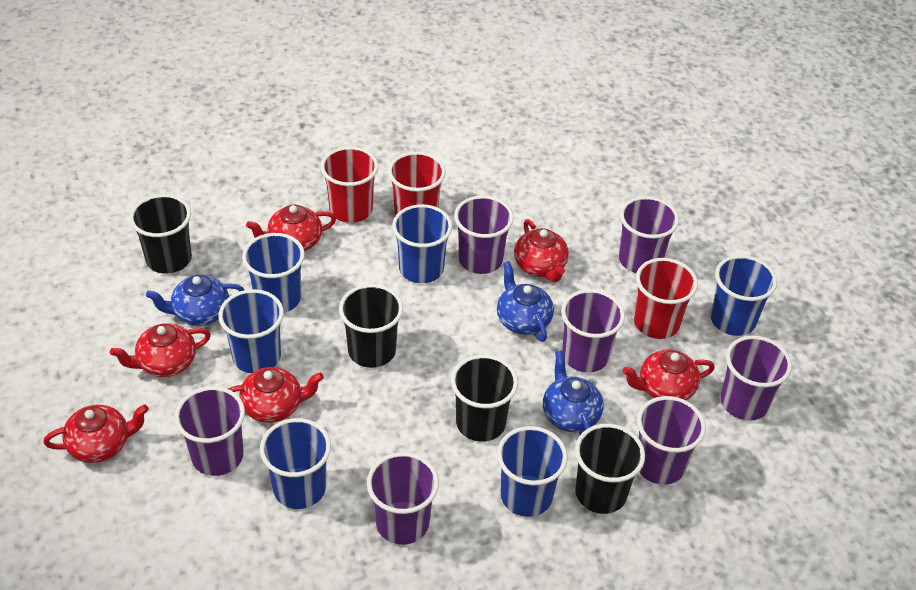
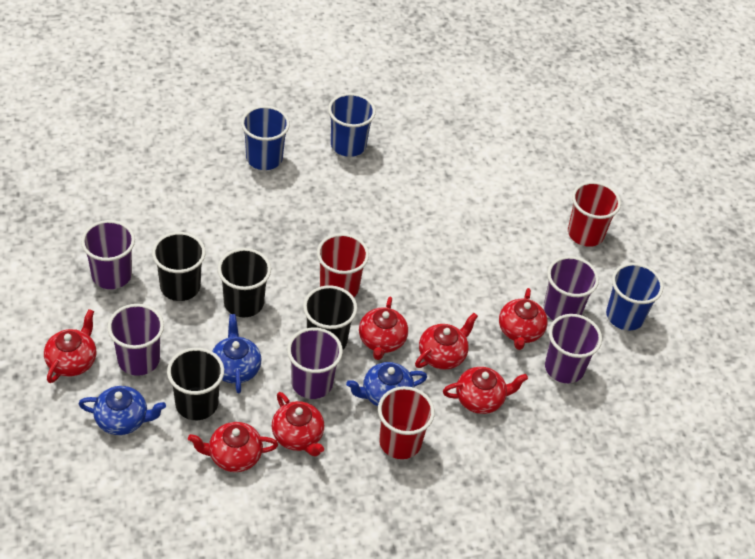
blue cup: [218,289,284,373] [242,233,305,313] [260,418,331,509] [392,204,452,283] [497,426,568,517] [710,255,777,336] = 6 -> [241,106,290,170] [328,93,376,157] [606,263,664,331] = 3
purple cup: [174,386,245,476] [367,452,439,545] [454,196,514,274] [561,289,625,372] [619,196,679,273] [637,396,706,485] [720,336,792,421] = 7 -> [81,220,135,289] [107,304,164,376] [287,327,343,399] [544,256,599,320] [545,314,602,383] = 5
red teapot: [43,404,149,463] [110,323,211,377] [228,367,324,423] [246,205,336,251] [514,219,569,282] [622,349,715,400] = 6 -> [44,309,96,383] [188,422,278,472] [272,392,324,457] [359,297,408,360] [415,313,478,370] [443,367,528,414] [499,288,548,350] = 7

